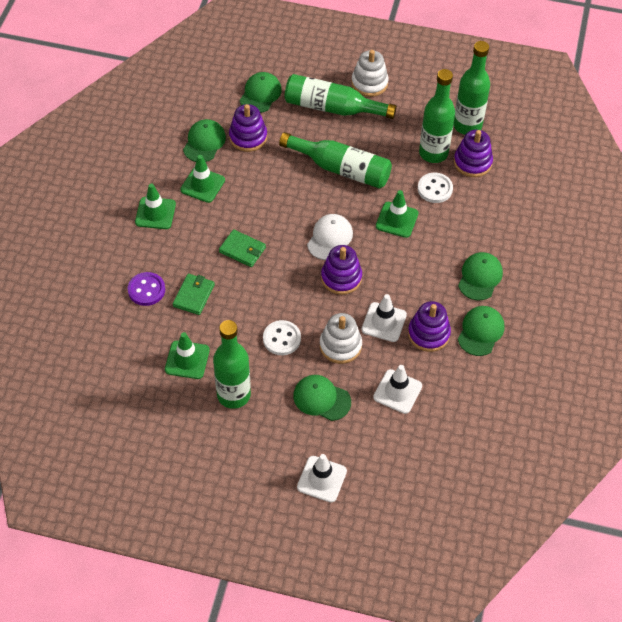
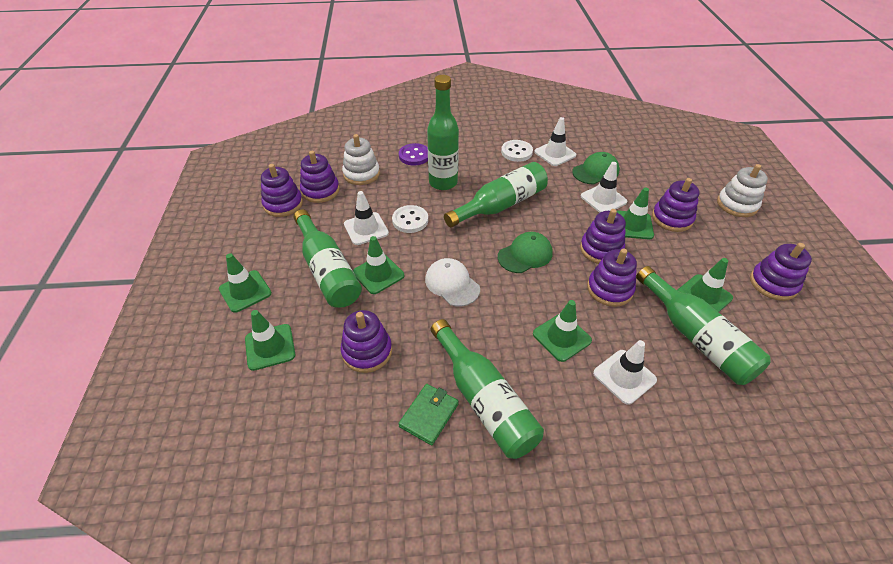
green cap: [183,119,226,162] [240,72,282,113] [293,375,351,421] [458,252,503,300] [458,306,504,356] = 5 -> [498,232,553,273] [572,152,620,185] = 2
green traffic cone: [135,183,176,229] [165,332,210,379] [180,155,225,203] [376,190,418,238] = 4 -> [219,253,272,313] [245,310,295,371] [353,236,404,294] [533,300,592,362] [617,187,654,239] [677,258,733,312] = 6
green wallet: [173,274,215,315] [219,229,266,267] = 2 -> [398,384,459,446] = 1
purple stacking toy: [229,104,267,152] [321,245,362,295] [408,301,451,352] [454,130,493,177] = 4 -> [261,164,303,217] [300,151,340,203] [340,310,392,373] [580,209,626,264] [587,248,637,307] [652,178,700,232] [750,243,812,301] = 7
white traffic cone: [297,454,347,502] [362,294,407,342] [373,365,422,414] = 3 -> [344,191,389,245] [534,117,576,166] [581,162,627,213] [593,340,657,405] = 4

